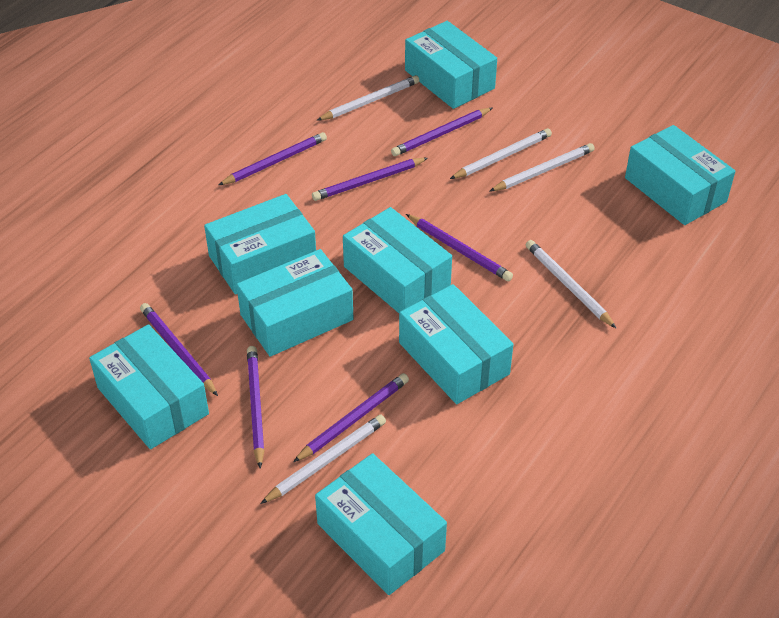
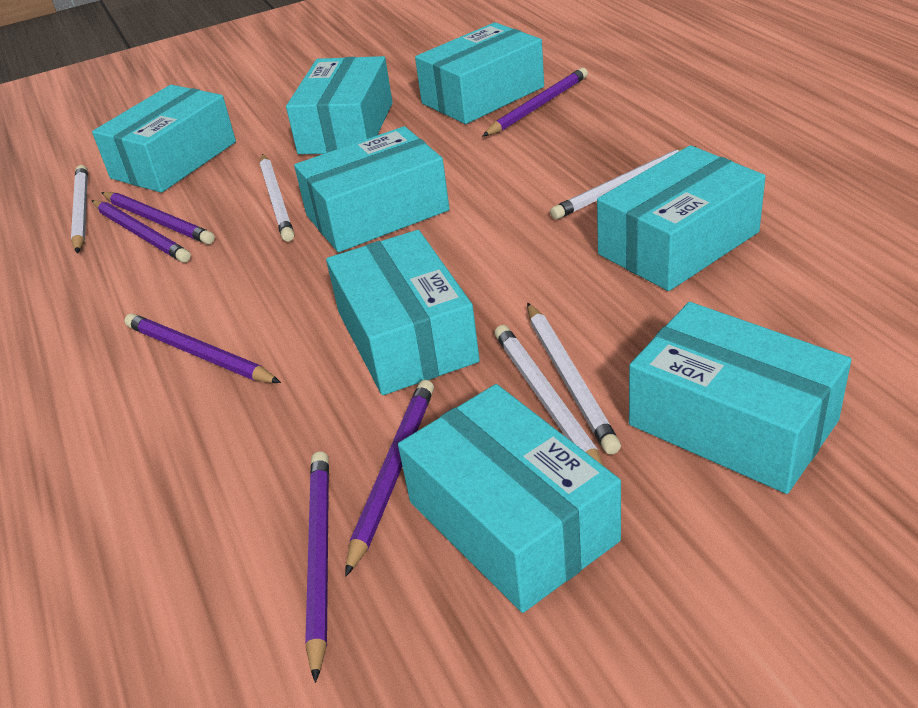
purple pencil: [140,303,218,396] [218,132,327,185] [247,346,265,469] [293,373,409,462] [312,158,428,201] [391,108,492,156] [406,214,513,281] = 7 -> [92,200,191,263] [101,192,215,244] [124,313,281,383] [305,451,329,683] [345,380,434,577] [483,68,588,136] = 6

